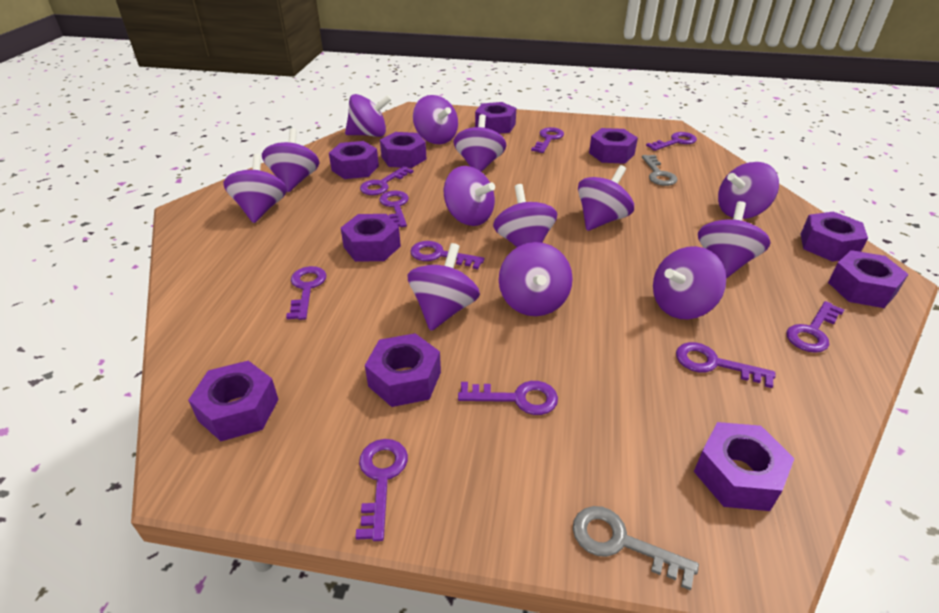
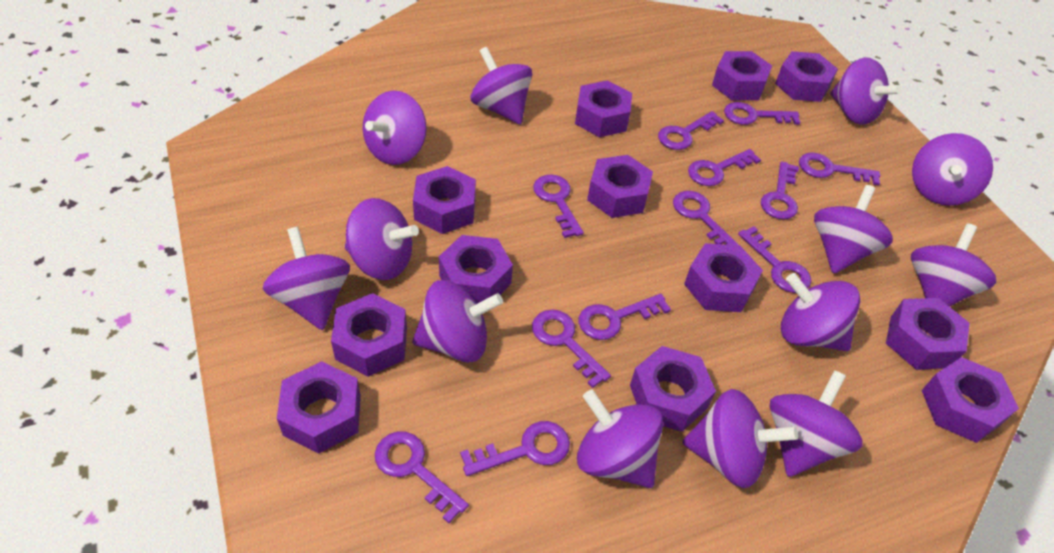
grey key: [573,506,699,590] [642,155,678,186] = 2 -> none = 0
purple key: [286,266,327,320] [356,439,408,541] [360,166,414,195] [379,191,409,227] [410,241,484,269] [458,381,558,415] [531,127,564,153] [646,132,697,151] [676,342,776,388] [786,301,844,353] = 10 -> [375,432,469,523] [460,421,570,476] [532,310,611,388] [533,174,584,238] [579,294,671,340] [658,111,724,150] [673,191,739,245] [688,149,761,186] [724,102,800,125] [738,226,811,293] [761,161,799,219] [799,152,880,185] = 12
purple nut: [188,361,279,441] [329,141,379,179] [341,214,401,262] [365,333,441,407] [380,132,426,168] [475,102,516,134] [589,128,638,164] [694,422,795,511] [801,211,868,262] [828,250,909,308] = 10 -> [277,361,361,454] [331,293,407,377] [413,166,476,234] [439,235,513,304] [575,80,632,137] [587,155,653,218] [630,346,716,432] [684,243,763,312] [712,51,772,100] [775,51,838,102] [886,298,970,370] [921,357,1019,443] = 12

